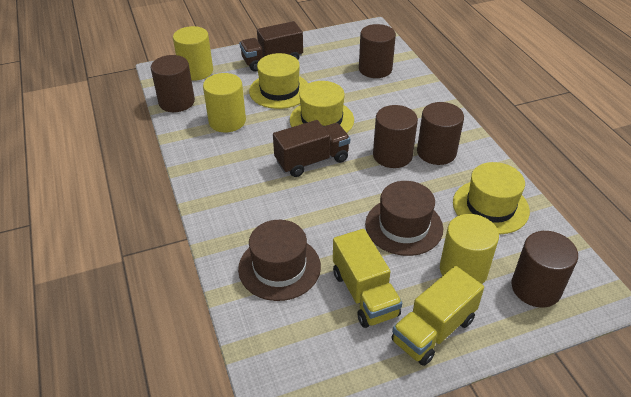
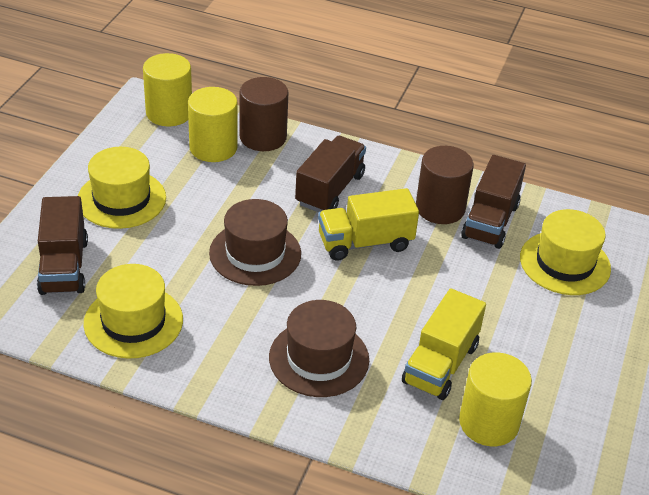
brown cylinder: [151,55,195,112] [359,24,396,78] [373,105,418,168] [417,102,464,165] [511,231,578,307] = 5 -> [240,77,289,151] [416,146,474,224] = 2
brown truck: [239,21,303,72] [273,120,350,177] = 2 -> [37,196,88,295] [295,136,366,212] [461,155,526,249] = 3

